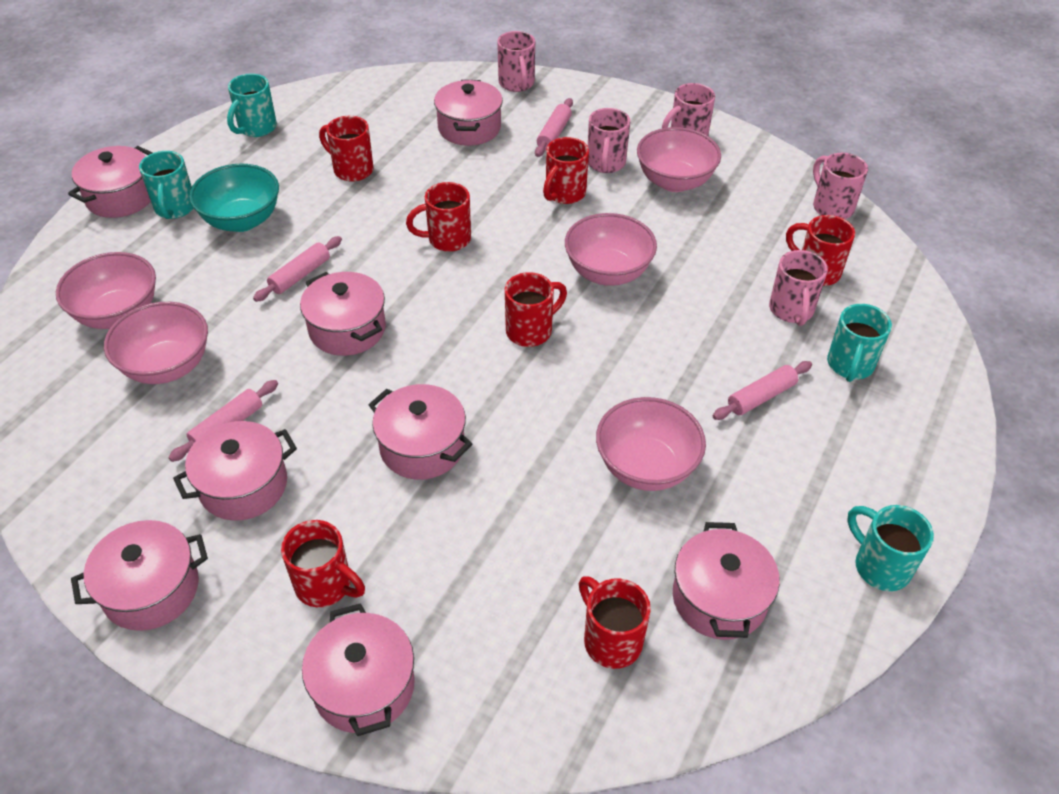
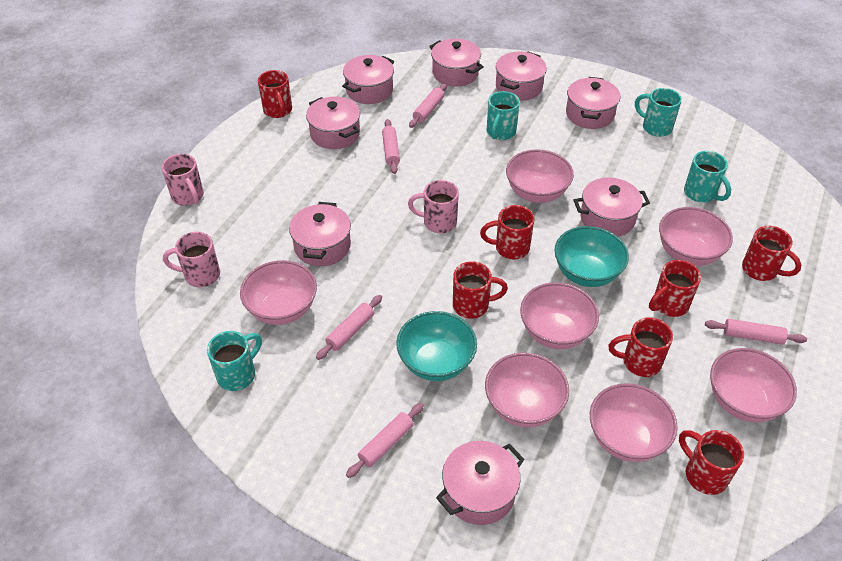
pink bowl: [56,252,156,329] [104,302,208,384] [565,213,657,286] [596,397,706,491] [637,127,721,192] = 5 -> [240,260,317,325] [485,353,569,427] [506,149,574,203] [520,282,599,349] [590,383,678,462] [659,207,733,266] [710,348,797,422] = 7
pink mug: [497,31,535,92] [588,108,630,173] [662,83,715,136] [769,250,828,326] [813,153,868,219] = 5 -> [162,154,204,206] [163,232,220,287] [408,180,459,233] = 3
pink rolling pin: [168,380,278,462] [253,236,342,302] [535,98,573,157] [713,361,812,420] = 4 -> [316,295,382,360] [346,403,424,478] [382,119,400,174] [409,83,447,128] [705,319,807,345] = 5
turquoise bowl: [189,164,279,232] = 1 -> [396,311,477,381] [554,226,629,287] = 2

